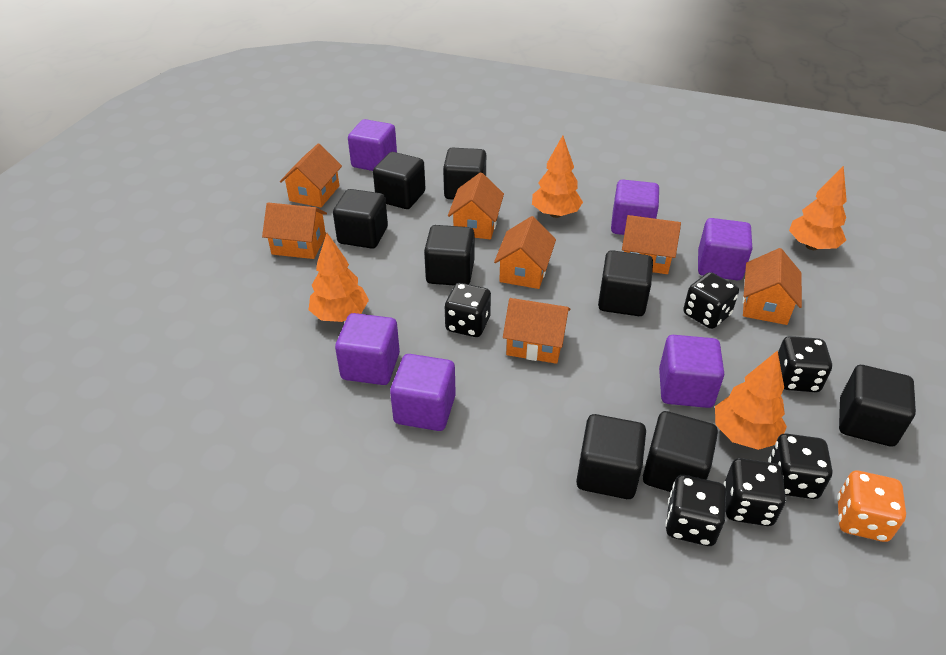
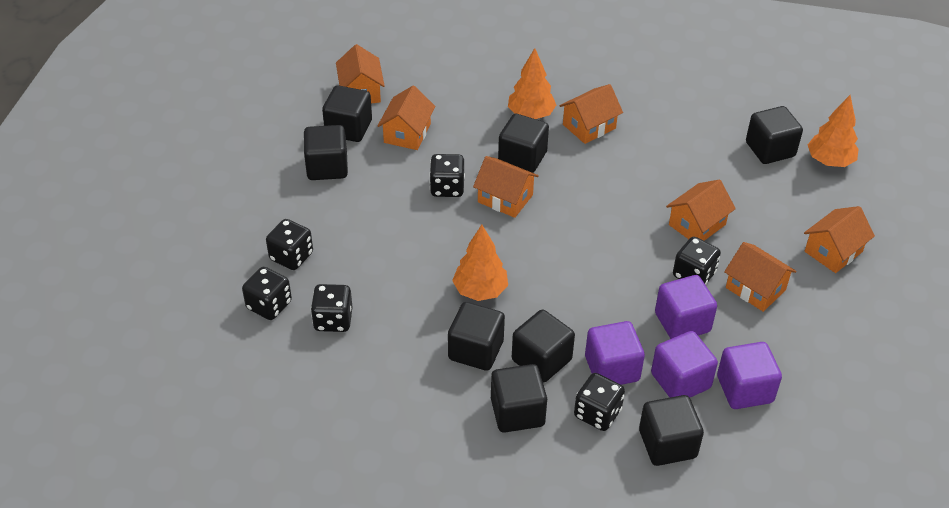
orange dice: [837,471,906,542] = 1 -> none = 0
orange tree: [309,233,369,322] [532,135,583,218] [715,350,787,450] [789,165,847,250] = 4 -> [452,224,508,301] [508,48,556,119] [808,95,858,167] = 3
purple cube: [335,313,400,385] [348,119,397,171] [390,354,456,431] [611,180,659,235] [659,335,724,408] [698,218,752,280] = 6 -> [585,321,645,385] [651,331,718,398] [655,275,717,339] [717,342,782,409] = 4

